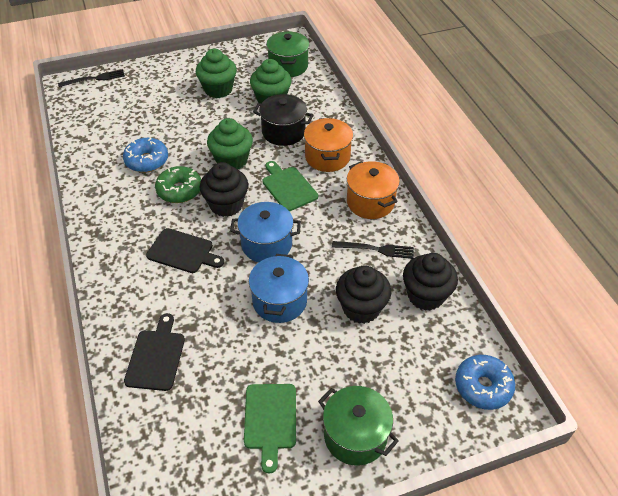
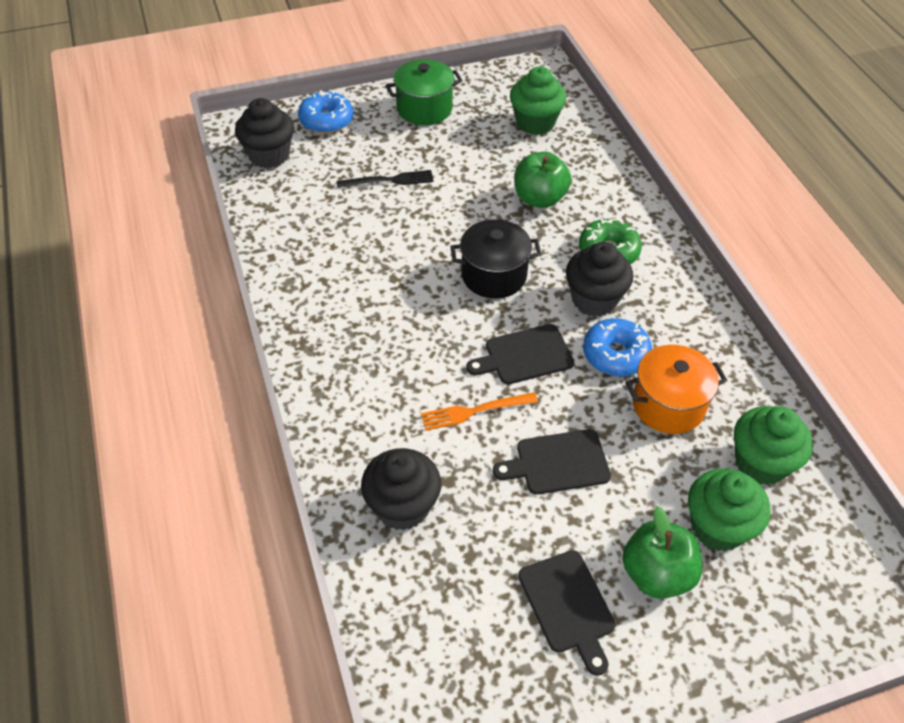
black cutting board: [124,313,185,391] [146,228,224,273] = 2 -> [466,324,574,385] [493,429,611,495] [518,550,615,676] = 3
black fork: [58,69,125,87] [332,241,414,259] = 2 -> [337,170,434,188] = 1
blue pot: [230,202,301,263] [249,254,309,323] = 2 -> none = 0
green apple: none = 0 -> [515,151,571,208] [622,506,702,599] = 2
green cutting board: [244,384,296,474] [263,161,318,211] = 2 -> none = 0
green pot: [266,31,309,77] [318,386,399,466] = 2 -> [385,59,463,125] = 1
orange fork: none = 0 -> [421,392,538,431] = 1
orange pot: [304,118,353,172] [347,161,400,219] = 2 -> [626,345,727,434] = 1

